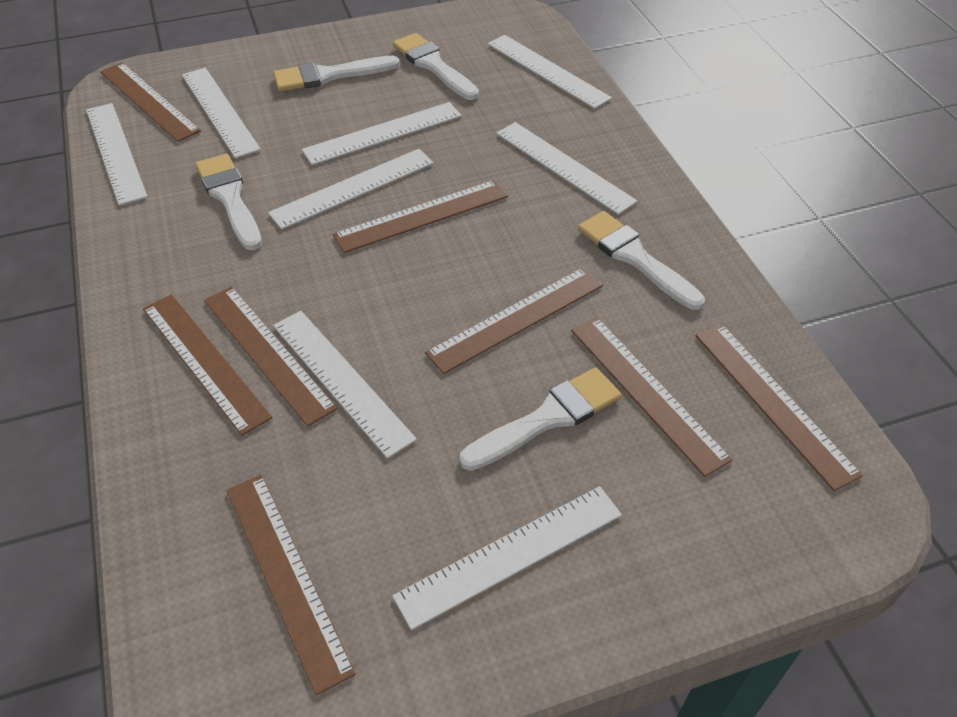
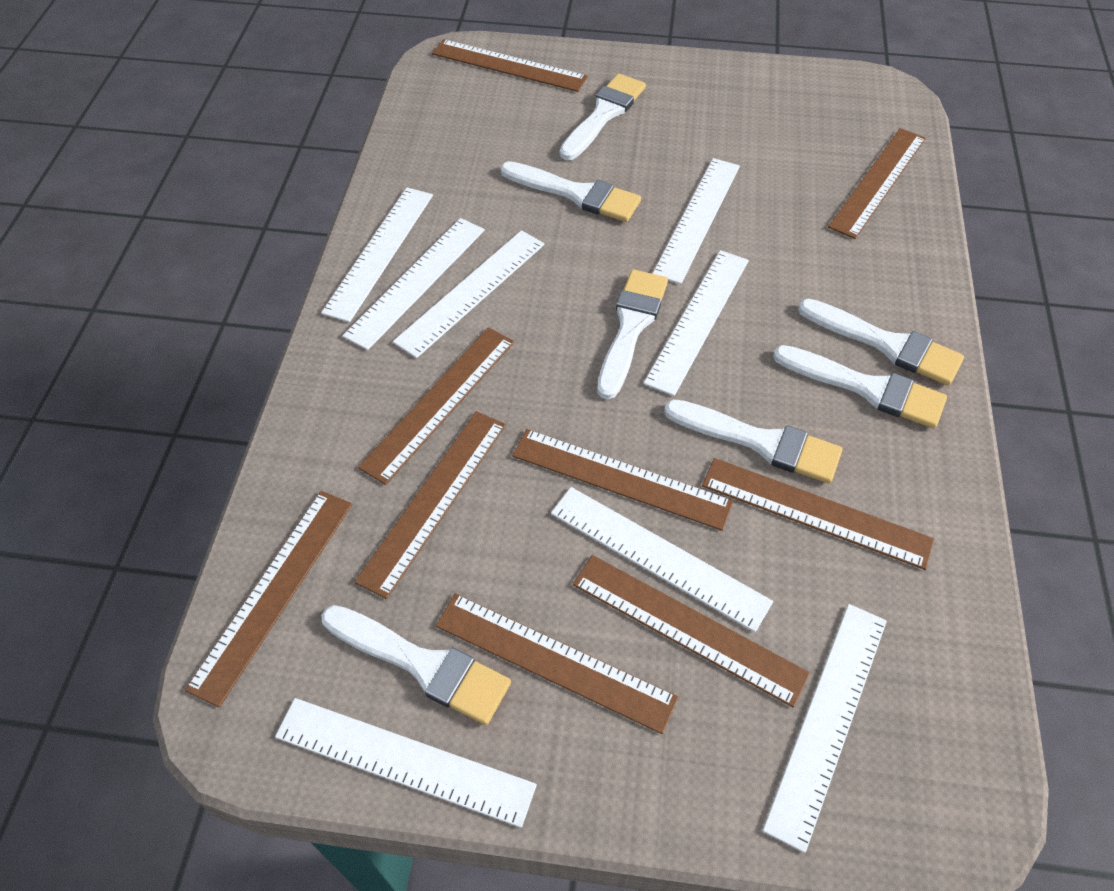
brown ruler: [100,62,201,142] [143,294,273,436] [204,286,337,427] [226,475,356,695] [333,180,508,253] [425,267,603,374] [571,317,733,477] [696,324,863,491] = 8 -> [185,491,353,707] [354,411,506,599] [358,328,514,485] [432,39,588,92] [436,593,679,734] [512,429,734,531] [573,555,810,708] [702,458,934,570] [828,128,926,239] = 9
white brush: [195,154,262,250] [273,56,400,92] [393,33,479,100] [459,368,622,471] [578,211,705,310] = 5 -> [321,605,511,725] [500,161,641,222] [560,74,646,160] [597,269,668,399] [664,399,842,484] [773,345,947,429] [798,298,964,386] = 7

